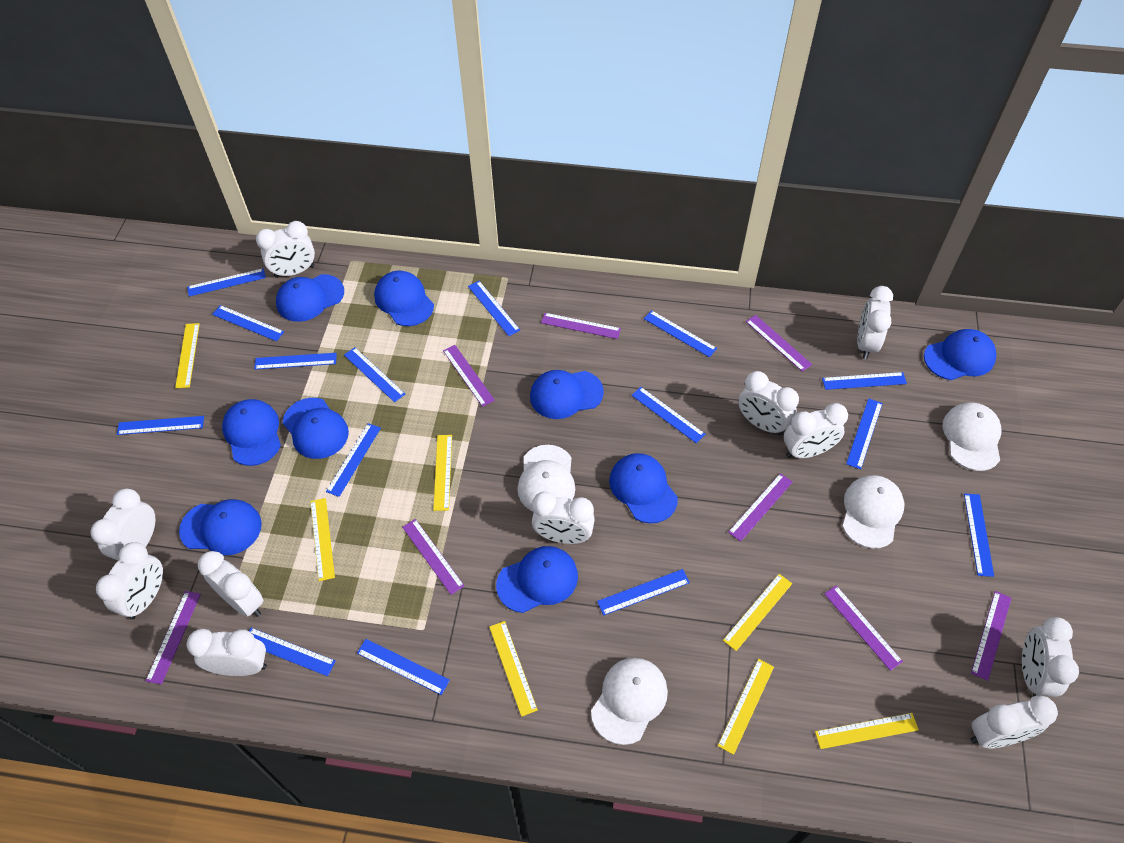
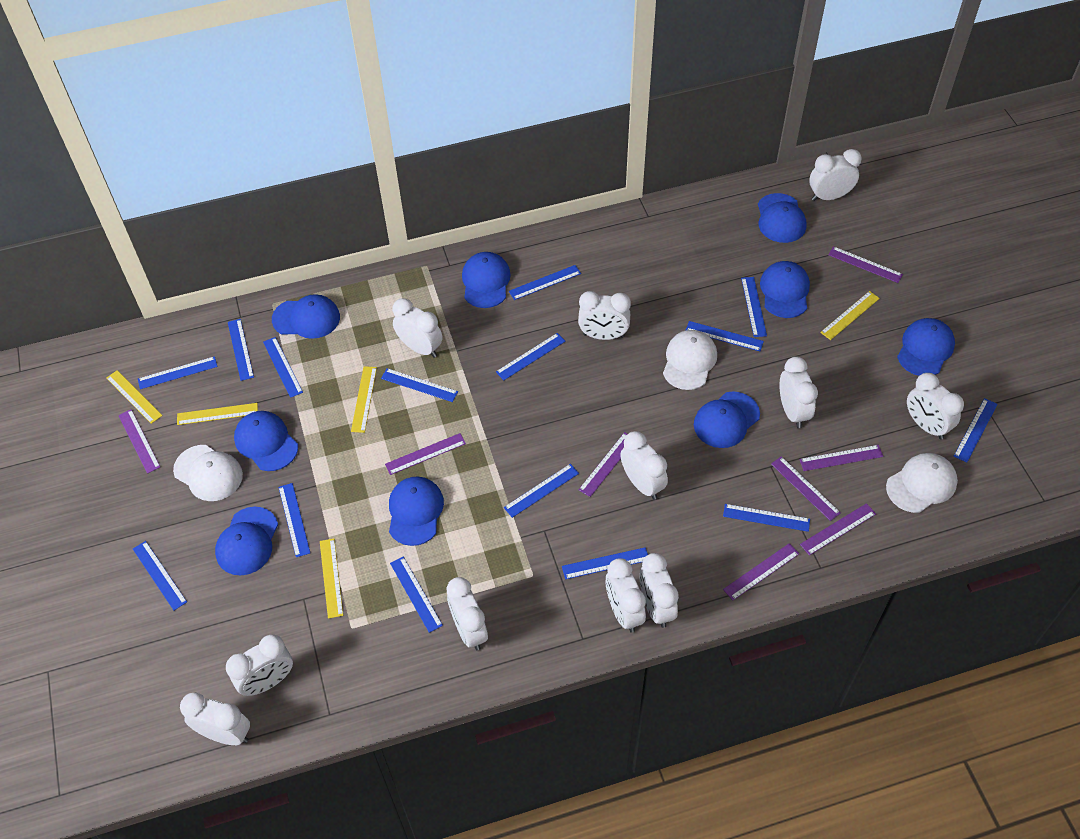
white cap: [517,445,575,512] [591,658,668,745] [842,475,904,549] [943,402,1001,471] = 4 -> [173,445,243,501] [663,330,717,390] [886,453,958,513] = 3
yellow ruler: [175,323,200,388] [310,498,335,581] [433,435,452,511] [489,621,538,717] [718,659,774,755] [723,574,792,651] [815,713,919,749] = 7 -> [106,370,163,424] [177,403,258,425] [320,539,343,619] [351,366,377,433] [820,291,880,340] = 5

